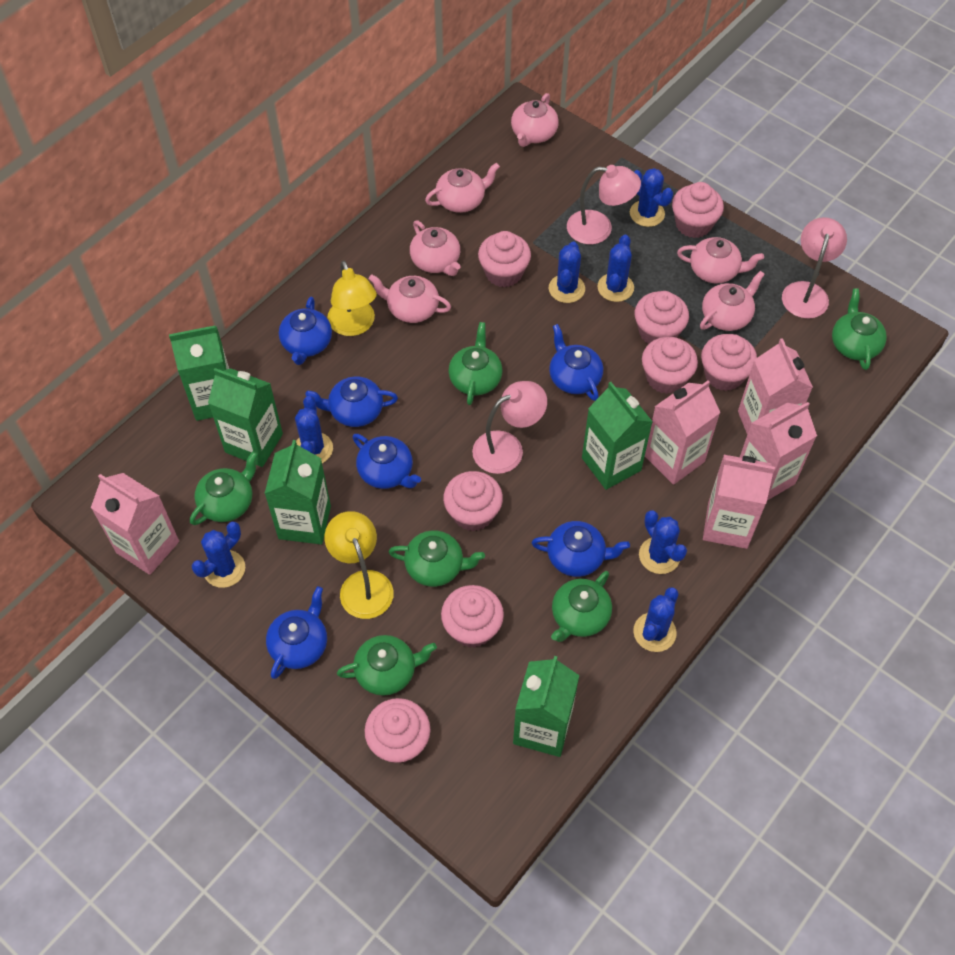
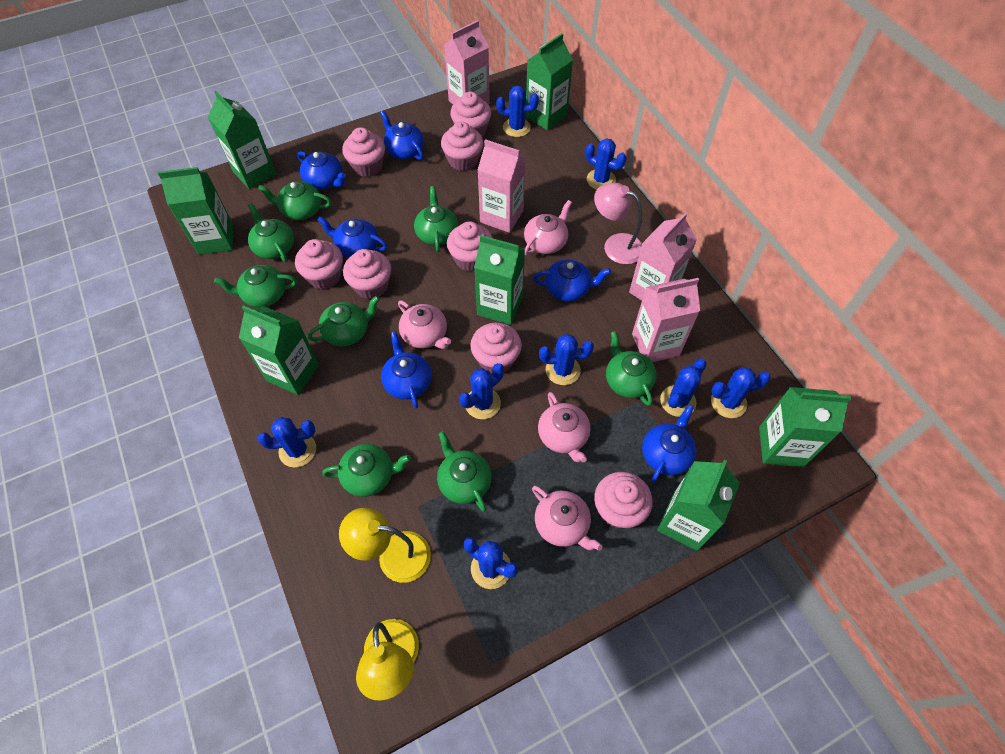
blue cactus: [192,522,245,588] [295,396,333,463] [549,241,585,303] [598,235,634,302] [630,168,673,227] [633,587,679,652] [639,510,687,574] = 7 -> [258,417,316,467] [459,363,504,419] [464,537,518,589] [496,86,539,137] [539,334,594,385] [585,138,627,190] [660,358,707,417] [711,367,771,418] = 8
green carton: [169,326,229,421] [208,368,283,467] [264,440,331,544] [513,656,579,757] [582,382,653,490] = 5 -> [158,167,234,255] [208,91,276,189] [239,306,319,395] [474,235,525,325] [525,33,573,131] [657,460,740,551] [759,387,852,467] = 7
green teapot: [190,451,258,525] [337,635,437,696] [389,530,485,587] [449,322,502,405] [551,571,612,642] [832,288,887,370] = 6 -> [214,265,297,307] [248,203,294,262] [258,181,331,220] [308,296,380,346] [322,444,411,497] [414,186,458,252] [437,431,492,512] [606,331,657,406] = 8
pink carton: [91,473,179,575] [645,381,720,485] [703,455,775,549] [738,338,813,434] [740,402,817,501] = 5 -> [444,20,490,105] [478,139,526,233] [629,213,697,301] [632,278,700,362] = 4
pink lamp: [472,381,547,474] [567,165,641,244] [782,217,847,319] = 3 -> [594,183,642,264] = 1
pink teapot: [368,274,451,323] [410,220,461,276] [425,163,500,213] [511,93,559,147] [677,237,764,284] [700,271,765,331] = 6 -> [398,301,451,349] [524,200,572,256] [532,486,603,551] [538,392,590,463] = 4

